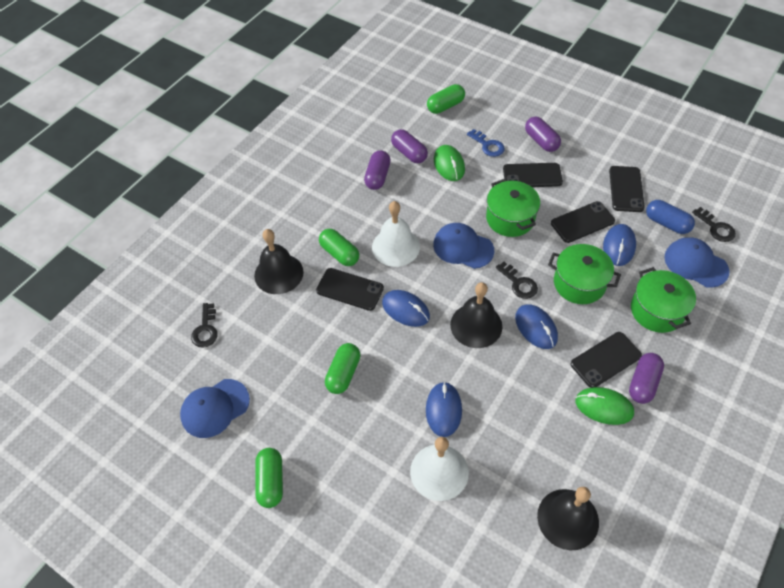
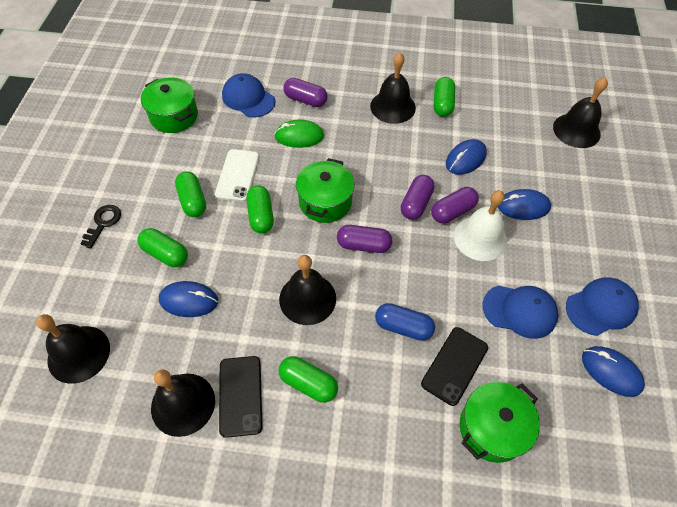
black bell: [254,229,304,294] [450,282,502,348] [537,487,599,550] = 3 -> [36,314,110,384] [151,369,215,437] [279,255,336,325] [370,52,416,124] [553,77,608,148] = 5
black key: [191,303,218,347] [496,262,538,299] [692,207,736,242] = 3 -> [80,205,121,249] = 1
black phone: [316,268,384,311] [503,163,563,187] [551,201,615,243] [571,332,642,388] [609,166,645,212] = 5 -> [219,356,263,438] [421,327,488,406] = 2
blue key: [467,129,505,157] = 1 -> none = 0
green capsule: [255,448,283,508] [319,229,359,266] [325,343,361,394] [427,84,465,114] = 4 -> [138,228,188,267] [175,171,206,217] [246,185,274,234] [279,356,338,403] [434,77,455,117] = 5
green mouse: [434,145,465,181] [575,387,634,425] = 2 -> [274,119,324,148] = 1
white bell: [372,201,420,267] [410,437,469,501] = 2 -> [454,190,507,261] = 1
white phone: none = 0 -> [215,149,259,202] = 1

